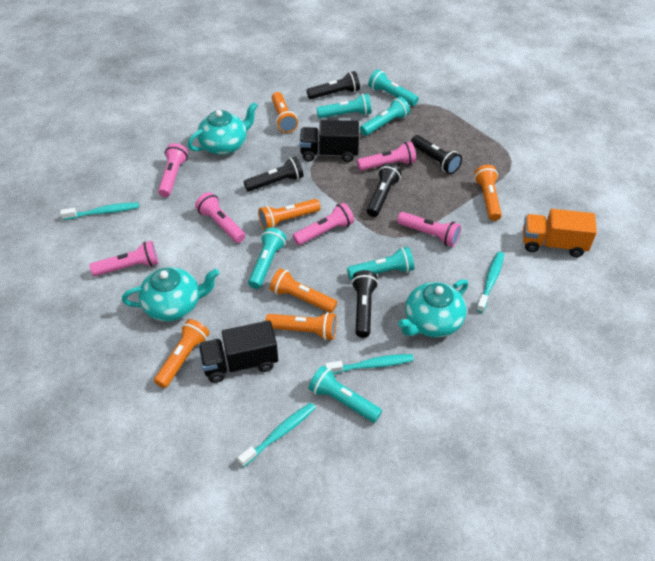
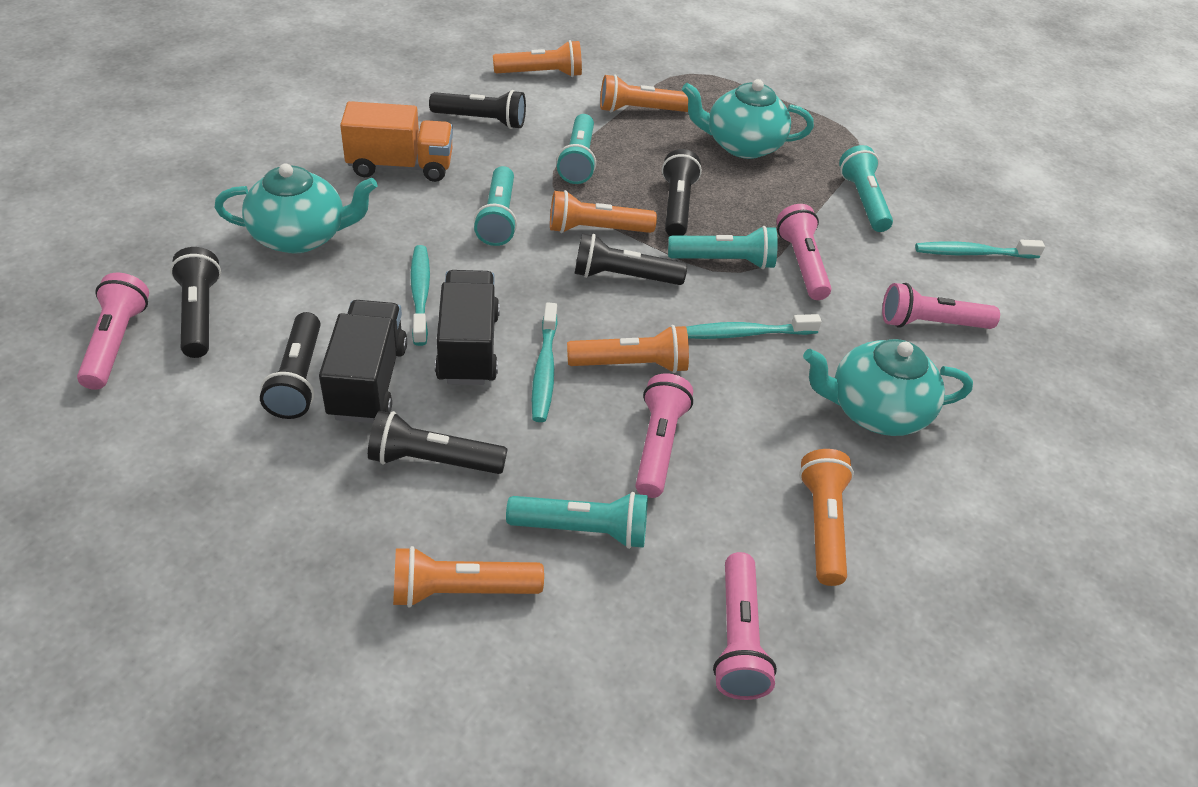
black flashlight: [243,157,304,192] [307,71,360,99] [351,270,378,338] [367,163,402,217] [411,135,462,174] = 5 -> [170,247,221,358] [260,312,321,419] [368,411,507,474] [429,90,526,129] [575,233,687,285] [662,149,702,236] = 6
pink flashlight: [89,241,159,276] [158,143,188,197] [195,192,245,243] [293,202,354,245] [357,142,416,171] [397,212,461,247] = 6 -> [77,273,149,390] [636,373,693,498] [713,552,777,700] [776,204,831,300] [882,283,1000,329] = 5
turquoise flashlight: [248,227,286,289] [308,366,382,423] [317,94,372,118] [347,247,414,280] [360,97,410,136] [368,69,419,106] = 6 -> [474,166,517,246] [506,492,648,549] [556,114,596,184] [668,226,778,269] [839,145,893,232] = 5

